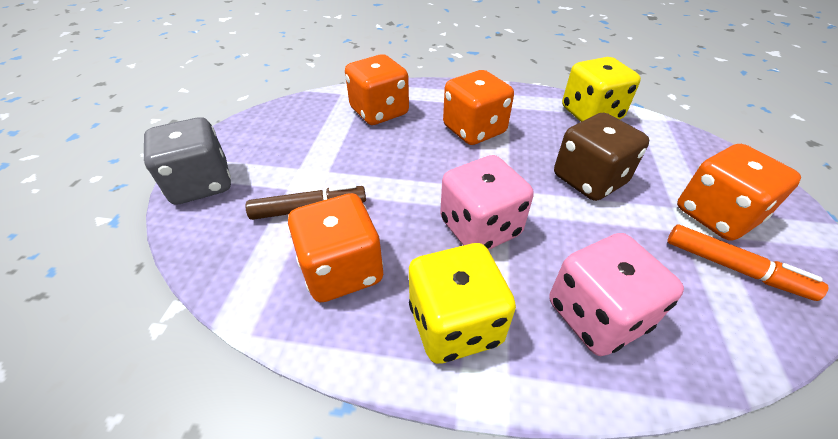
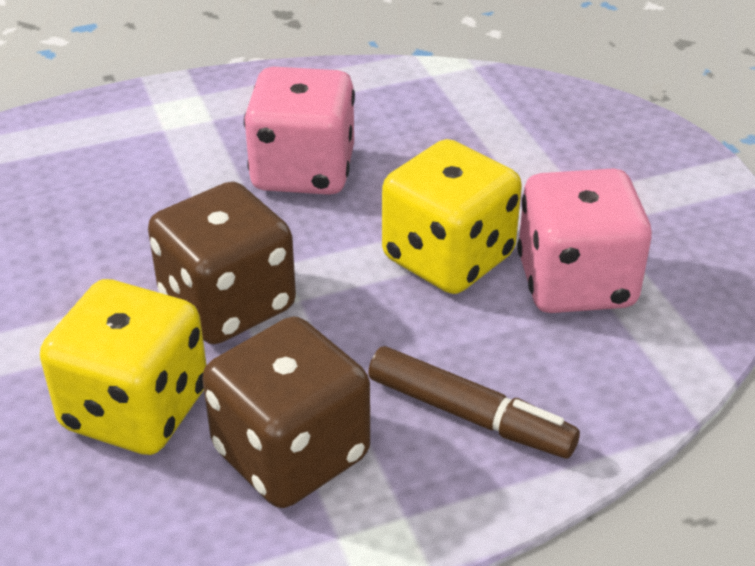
brown dice: [554,113,649,201] = 1 -> [148,182,296,344] [202,316,370,508] = 2
grey dice: [144,117,231,205] = 1 -> none = 0
orange dice: [288,193,383,302] [345,54,409,125] [443,70,514,145] [677,144,801,241] = 4 -> none = 0
orange marker: [667,224,829,301] = 1 -> none = 0

